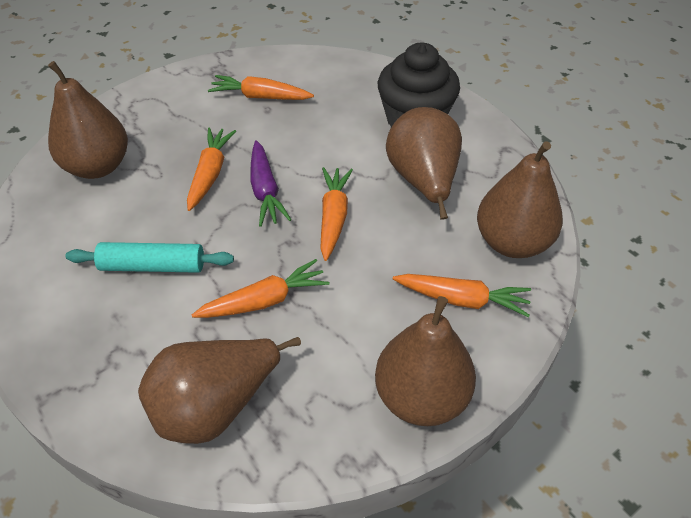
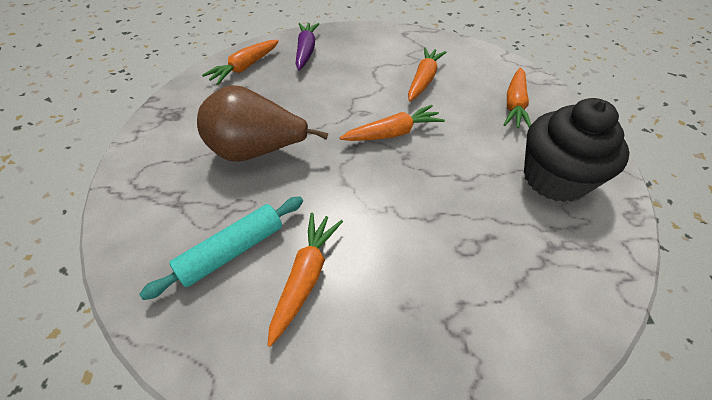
brown pear: [48,61,128,179] [138,337,301,444] [375,296,476,426] [386,107,462,220] [477,142,563,258] = 5 -> [197,85,328,162] = 1

